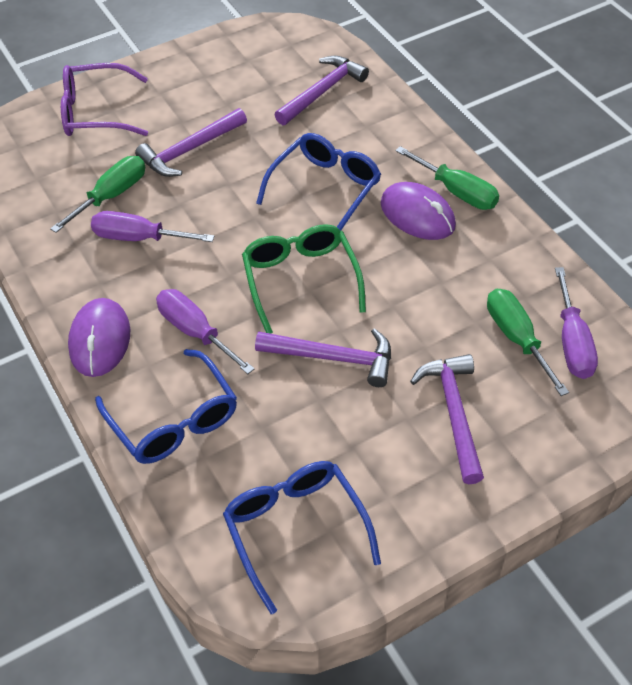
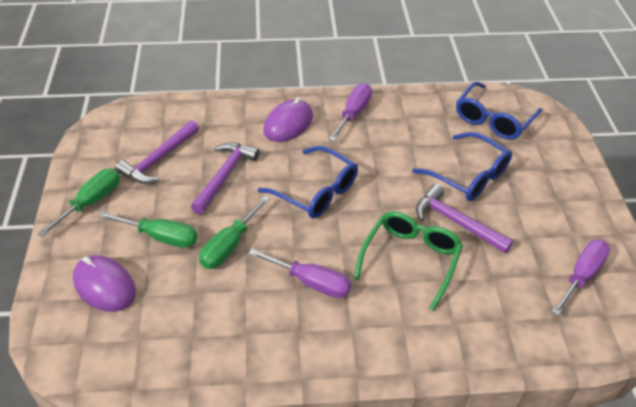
purple glasses: [61,63,148,136] = 1 -> none = 0
purple hammer: [135,108,247,177] [255,328,391,387] [275,56,369,125] [410,354,484,484] = 4 -> [115,120,199,184] [191,142,260,214] [416,184,513,253] = 3

